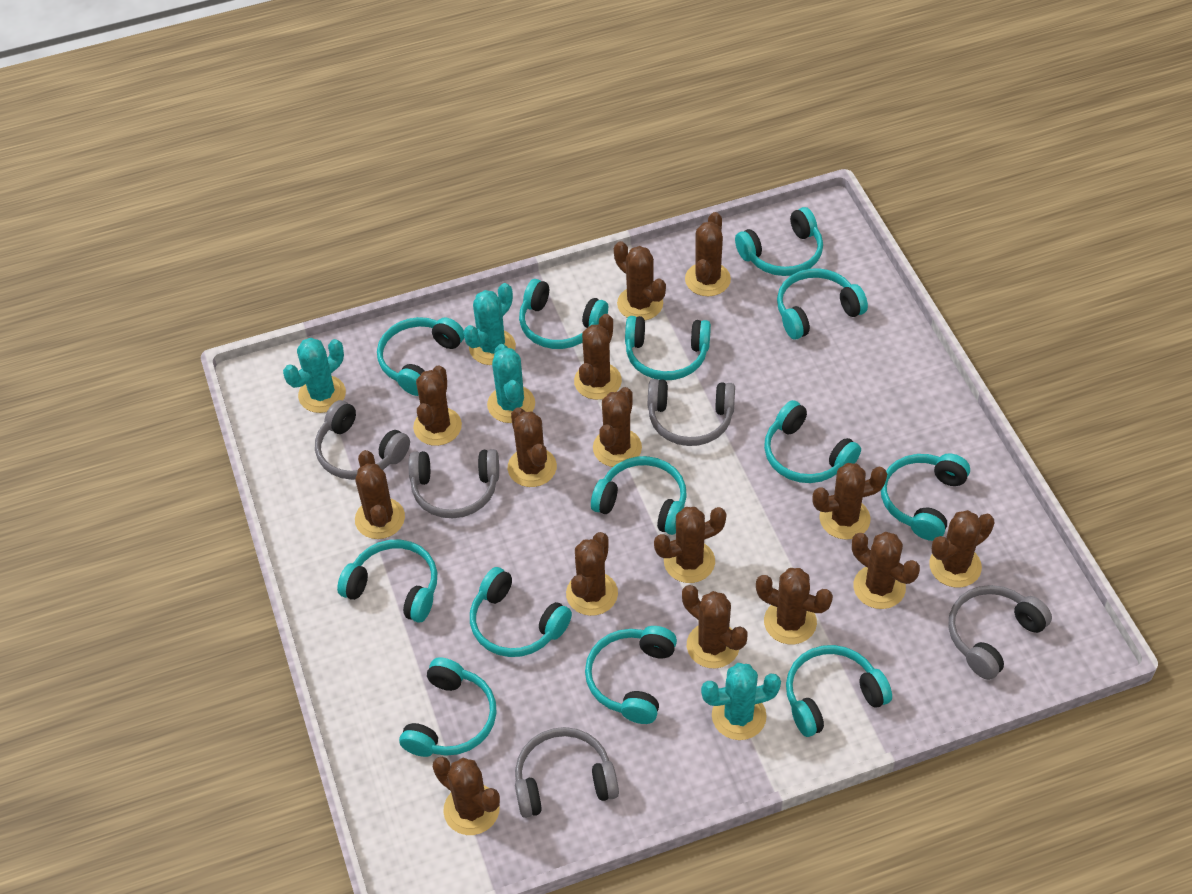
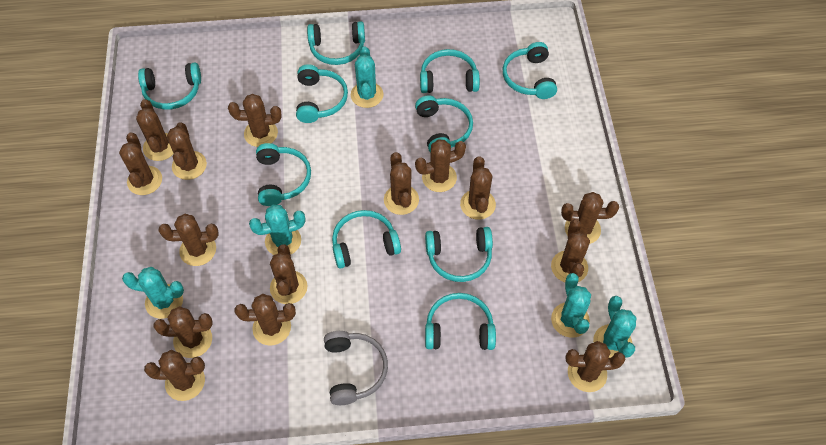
grey headphones: [315,400,410,480] [409,449,499,518] [515,727,619,818] [648,379,735,446] [948,585,1052,680] = 5 -> [324,331,388,405] = 1
turquoise cactus: [283,338,346,413] [463,283,516,365] [487,344,535,423] [701,663,781,740] = 4 -> [122,267,184,319] [249,205,305,255] [351,46,383,108] [551,273,591,338] [593,296,636,358] = 5
turquoise headphones: [337,540,437,623] [377,317,464,396] [399,657,497,757] [470,567,572,657] [519,279,608,349] [585,626,677,724] [591,456,687,535] [625,316,711,380] [735,207,823,276] [764,400,861,483] [777,268,868,340] [786,645,892,737] [881,453,970,541] = 13 -> [138,63,201,110] [256,143,311,206] [296,64,348,123] [307,21,365,65] [332,210,401,269] [415,95,473,153] [420,49,480,93] [425,227,493,282] [425,293,496,350] [503,42,557,99] = 10

